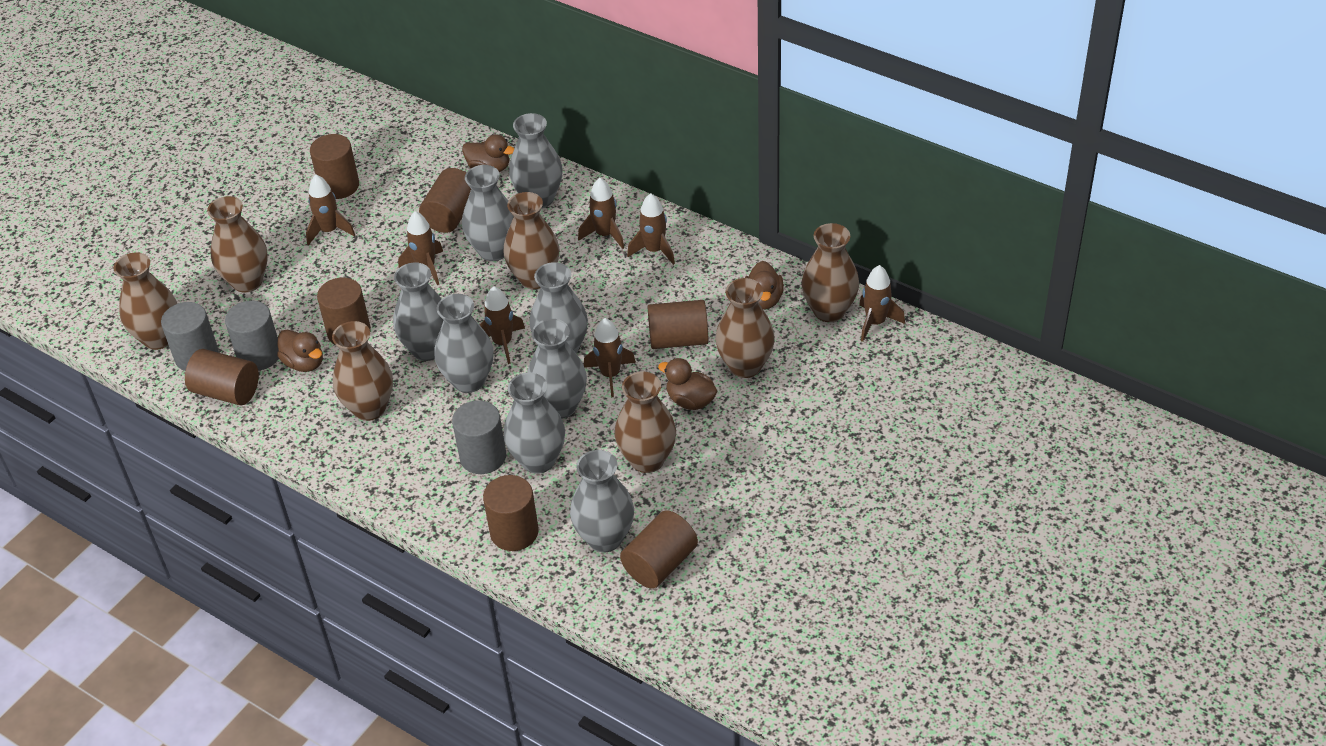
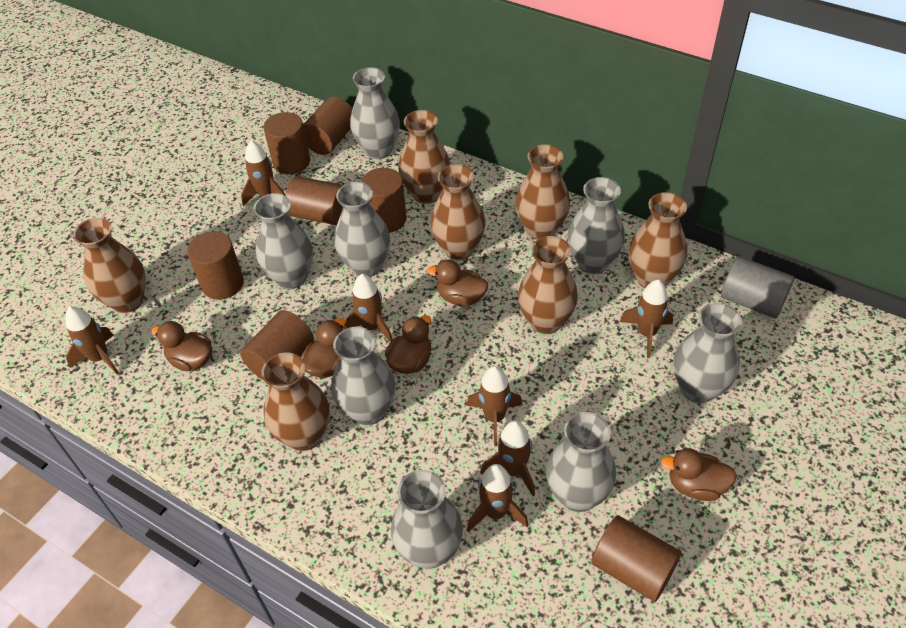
brown duck: [277,330,323,372] [462,134,514,172] [658,358,717,410] [745,261,784,310] = 4 -> [151,321,212,371] [301,318,345,378] [385,315,431,374] [427,260,488,307] [661,448,737,501] = 5
grey cylinder: [161,302,219,371] [225,301,279,371] [452,400,506,474] = 3 -> [721,256,794,318] = 1

